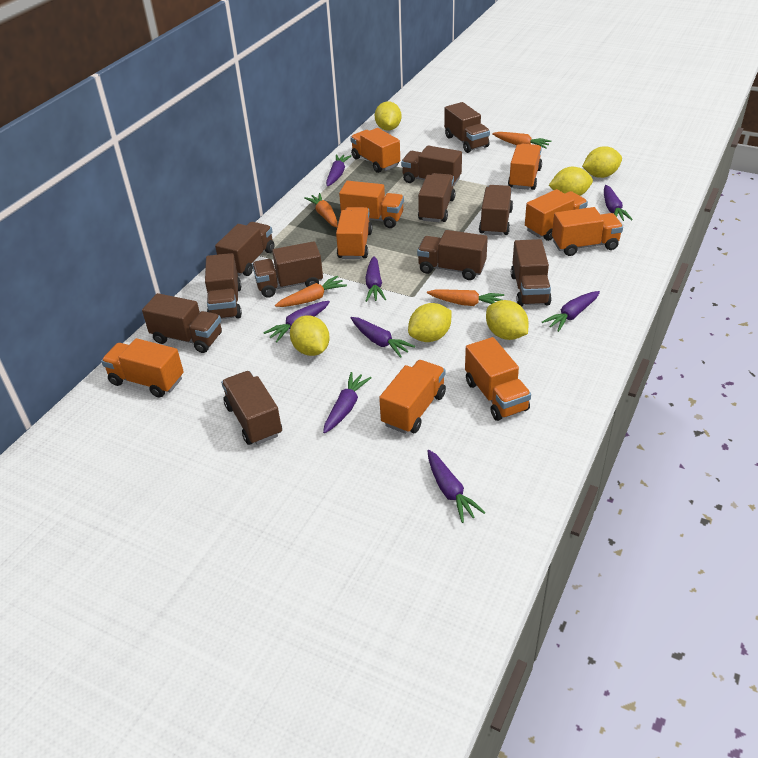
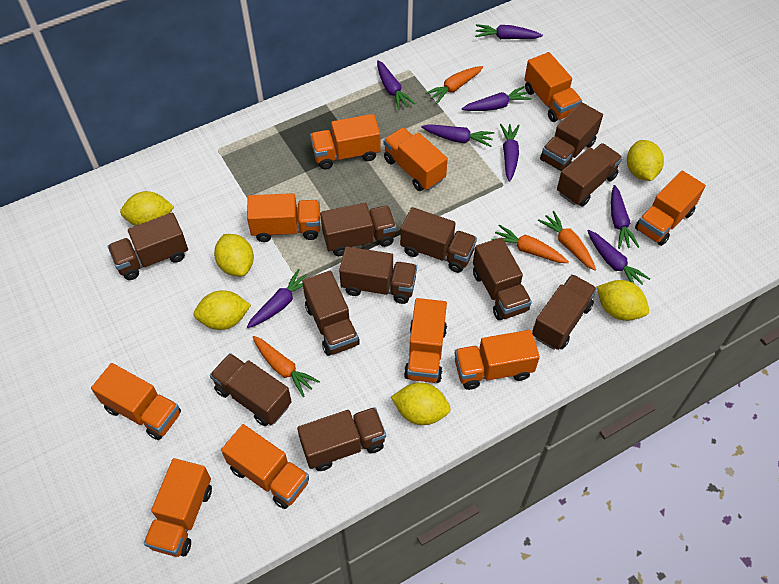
orange truck: [101,338,184,398] [336,207,372,259] [339,181,404,228] [350,128,400,173] [379,360,446,434] [465,337,531,421] [508,144,542,190] [525,189,588,241] [552,207,623,256] = 9 -> [91,363,181,440] [144,458,212,557] [221,424,309,509] [247,193,320,242] [310,114,381,170] [384,127,448,191] [404,298,447,383] [454,330,540,390] [524,52,582,122] [635,171,706,246] = 10

